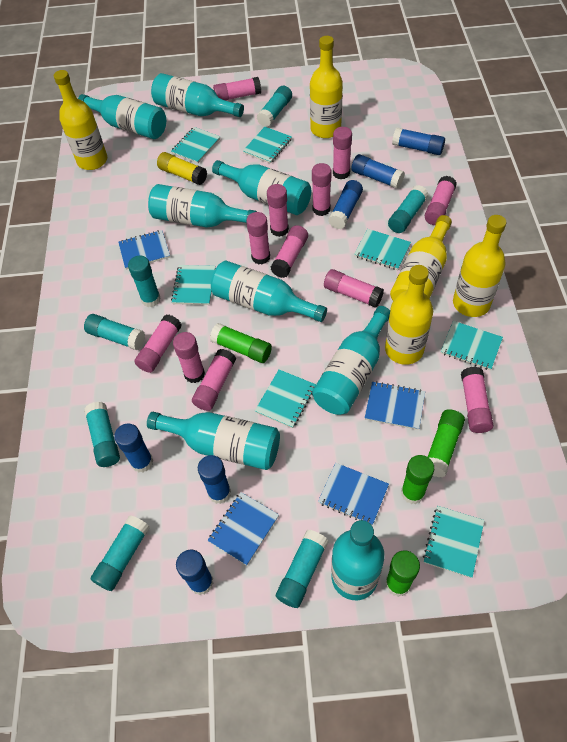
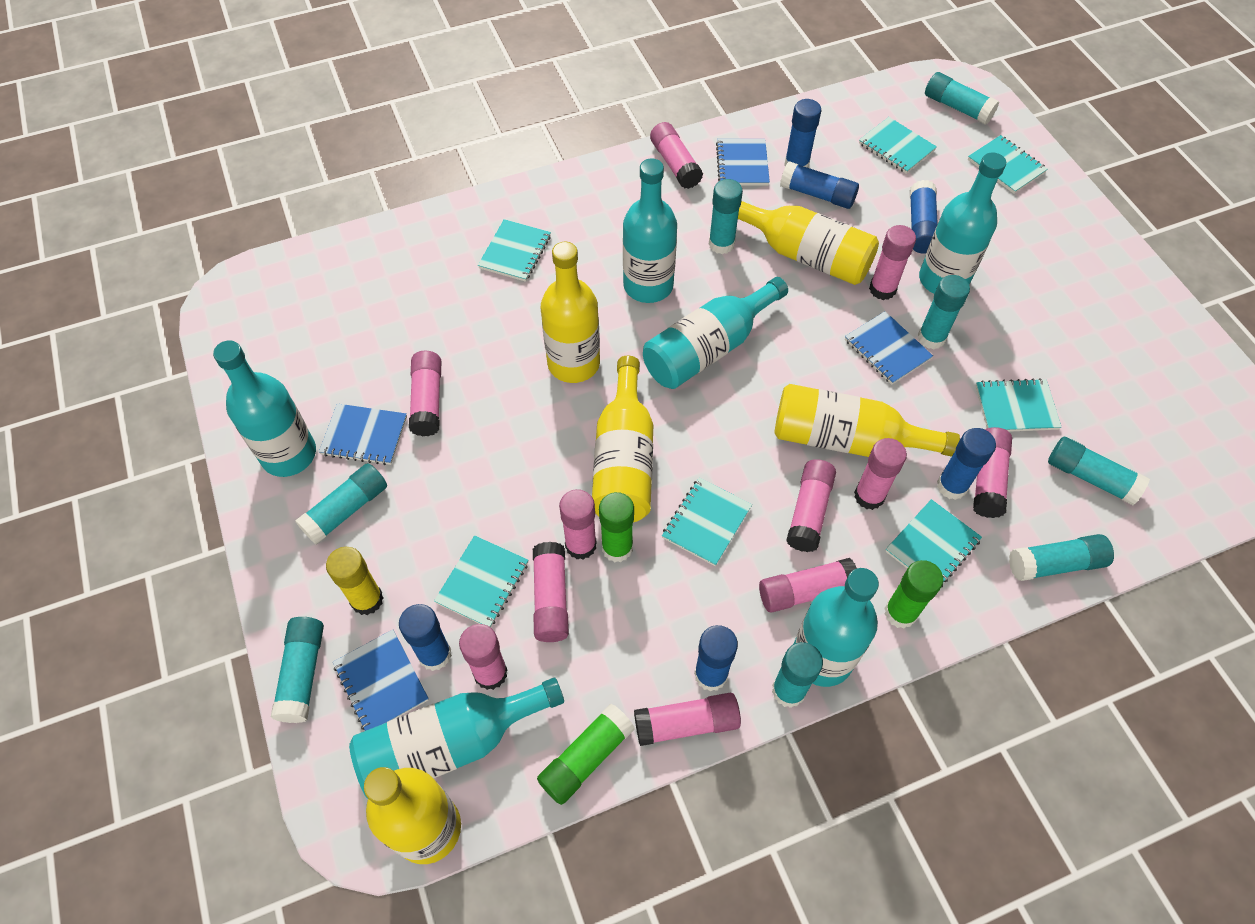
green glue stick: [210,323,272,363] [385,550,420,597] [401,455,435,504] [428,409,465,477] = 4 -> [537,703,635,805] [599,492,634,563] [884,560,943,629] = 3
pink glue stick: [134,314,182,373] [173,332,205,383] [192,349,236,411] [213,77,261,101] [246,212,270,264] [267,184,289,237] [270,225,308,278] [312,163,331,216] [324,269,384,308] [333,127,352,179] [425,176,457,225] [461,367,493,433] = 12 -> [409,351,441,436] [459,624,507,690] [533,542,569,642] [559,489,597,560] [634,693,741,746] [650,122,703,189] [759,558,857,613] [786,459,836,552] [854,438,907,510] [869,225,916,300] [973,427,1012,518] = 11
turquoise bottle: [78,94,166,139] [147,412,280,470] [148,184,257,228] [151,73,244,117] [211,260,327,322] [212,160,311,215] [312,306,390,415] [331,520,385,600] = 8 -> [213,340,316,477] [349,678,564,799] [623,159,677,303] [643,277,788,389] [794,568,879,687] [919,153,1006,294] = 6
turquoise glue stick: [84,314,145,350] [84,402,120,467] [91,515,150,591] [128,255,161,307] [257,86,292,127] [276,530,329,608] [388,185,428,233] = 7 -> [271,617,324,723] [295,463,387,545] [709,179,743,254] [772,642,823,708] [918,275,970,349] [925,72,999,125] [1009,534,1114,581] [1048,437,1150,505] = 8

